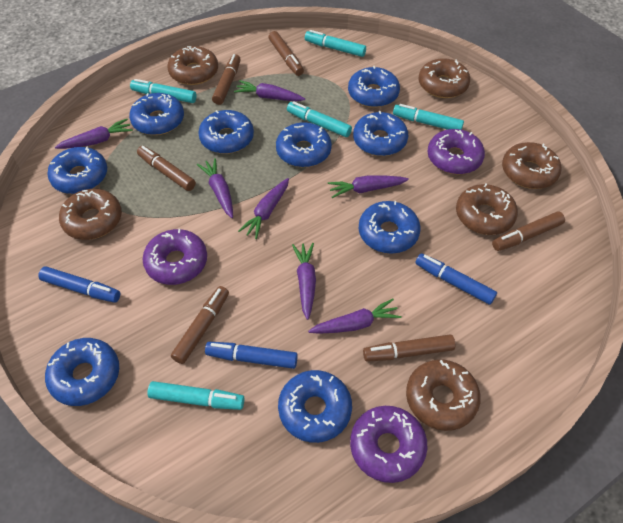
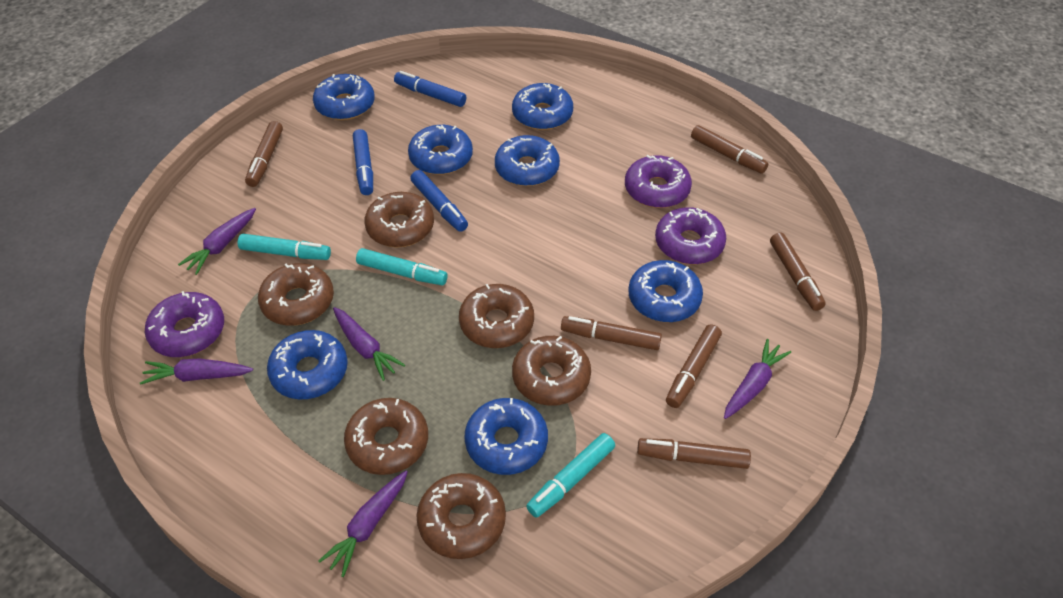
blue donut: [45,338,119,406] [47,146,107,194] [129,93,184,135] [198,110,254,154] [276,122,332,167] [278,370,352,443] [348,66,400,108] [353,111,408,156] [359,201,420,254] = 9 -> [267,330,348,399] [313,74,375,120] [408,125,473,175] [464,398,548,475] [495,135,560,186] [512,83,573,130] [628,260,703,322] = 7
purple carrot: [55,119,133,149] [197,158,233,218] [234,80,305,101] [238,178,289,239] [292,243,316,320] [308,298,402,334] [328,175,409,198] = 7 -> [140,358,253,385] [178,208,256,275] [318,471,408,577] [333,307,405,381] [724,339,791,419] = 5
turquoise marker: [130,79,197,103] [147,381,244,410] [287,101,352,137] [305,30,366,57] [393,104,464,130] = 5 -> [238,234,331,260] [356,248,448,285] [526,433,615,518] = 3

